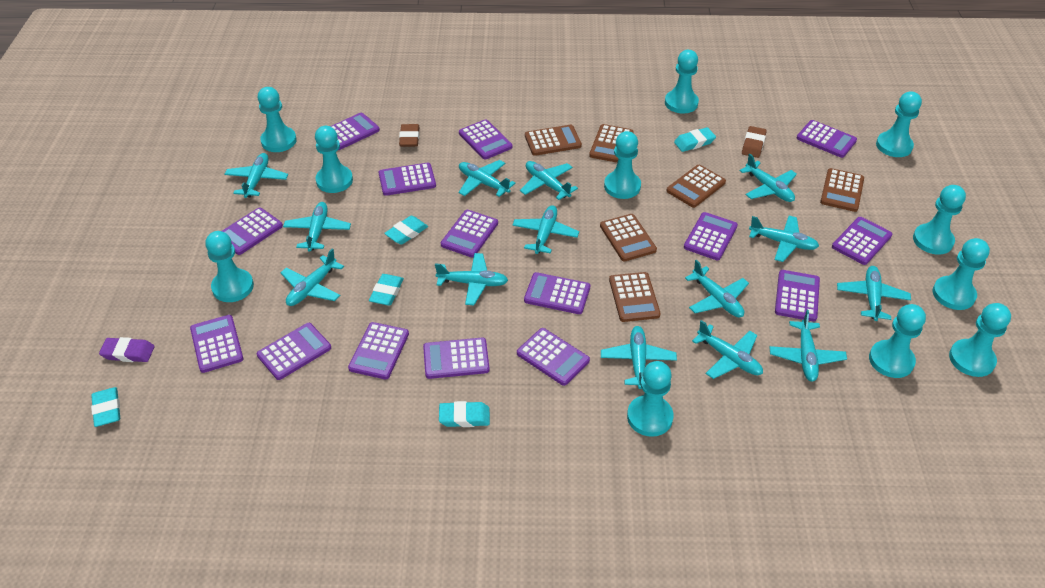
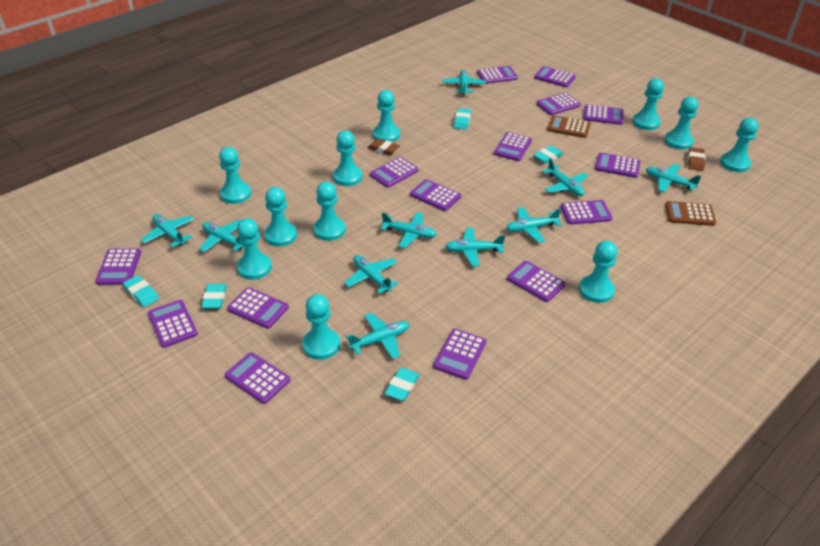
brown calculator: [525,125,582,156] [589,124,634,163] [600,214,657,262] [609,272,661,322] [666,165,726,208] [820,168,864,212] = 6 -> [547,115,591,138] [665,201,716,226] = 2
purple eraser: [99,337,155,362] = 1 -> none = 0
turquoise plane: [224,153,288,198] [281,248,344,306] [283,202,351,252] [435,253,508,305] [459,160,516,197] [512,205,579,254] [520,161,578,200] [601,326,677,389] [685,260,749,317] [692,320,763,379] [739,154,797,202] [749,216,819,262] [769,310,847,382] [837,266,911,321] = 14 -> [141,214,194,247] [199,219,244,252] [344,255,399,294] [346,313,409,359] [380,212,437,248] [442,69,486,95] [445,228,505,266] [506,207,562,243] [542,158,588,196] [646,164,701,192] = 10

